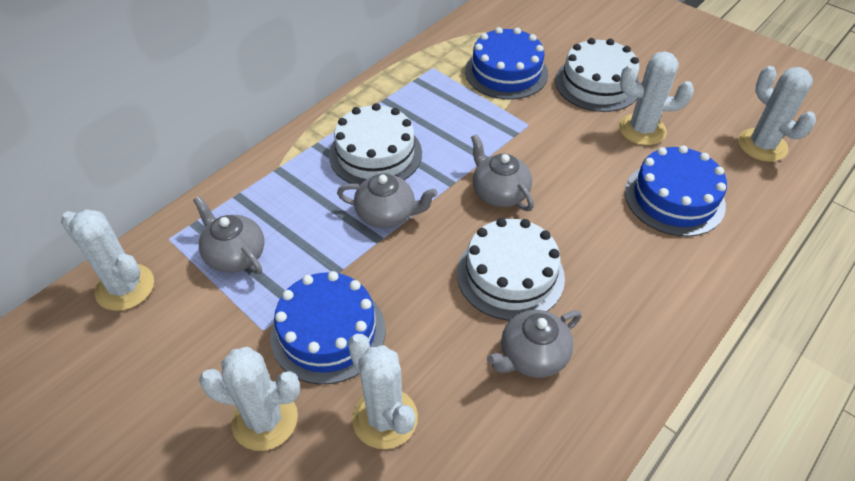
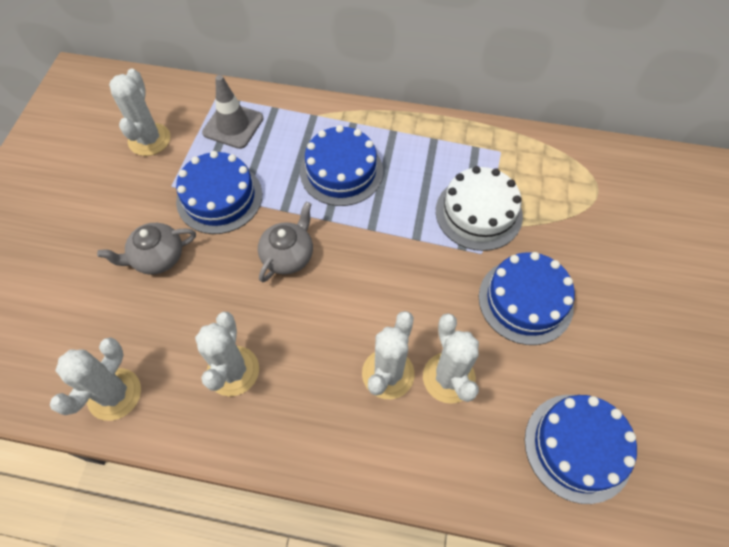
blue cake: [270,271,385,384] [465,27,548,100] [625,145,727,237] = 3 -> [176,151,262,234] [300,125,383,206] [479,252,575,345] [525,395,637,504] = 4
grey teapot: [193,196,265,274] [337,174,438,228] [471,134,534,211] [487,310,582,378] = 4 -> [97,223,196,275] [258,202,313,282] = 2
grey traffic cone: none = 0 -> [202,75,263,149] = 1
white cake: [329,103,422,186] [457,218,565,321] [555,38,640,112] = 3 -> [436,166,523,251] = 1

